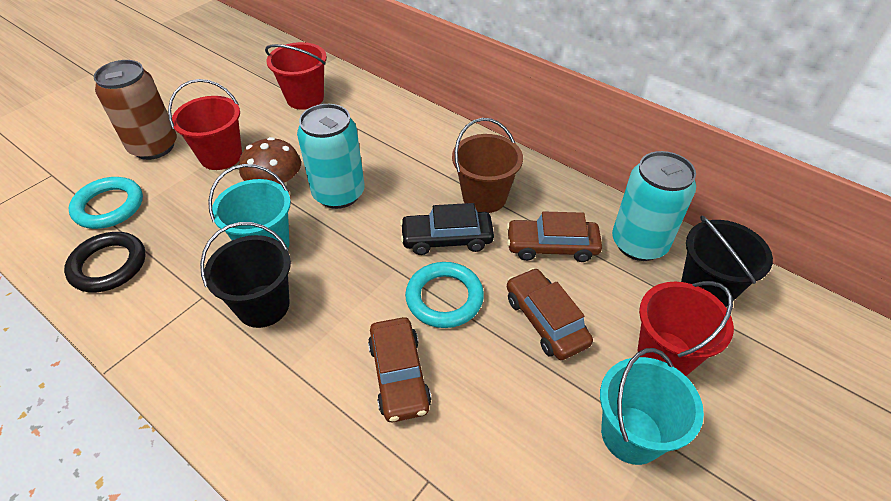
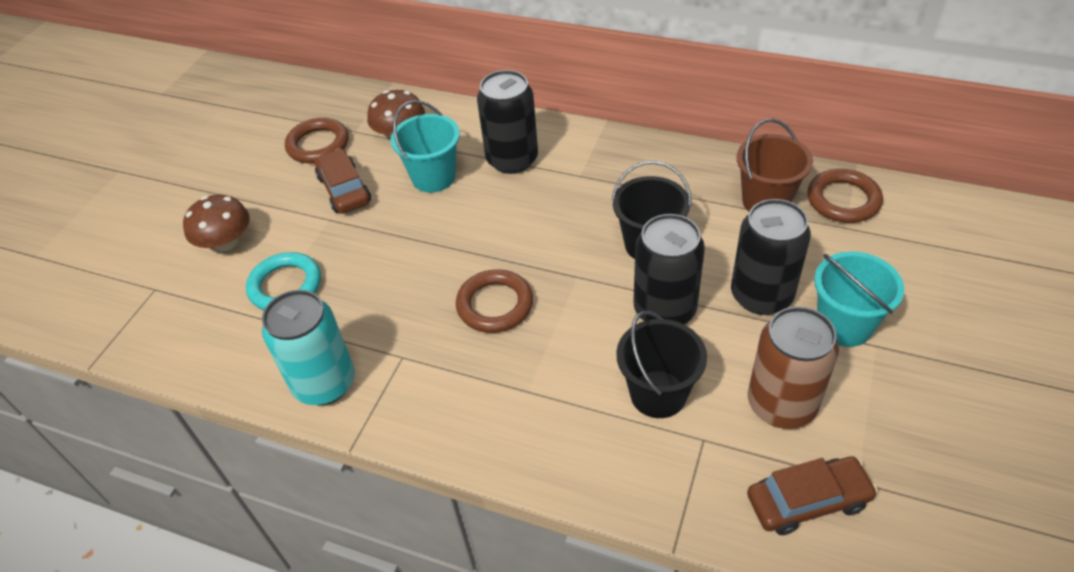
black can: none = 0 -> [477,70,538,174] [633,214,705,324] [731,199,811,315] = 3
black car: [400,203,494,255] = 1 -> none = 0
black ring: [64,232,146,293] = 1 -> none = 0
brown car: [368,317,431,422] [506,211,602,262] [507,268,593,360] = 3 -> [314,149,371,214] [747,456,878,535] = 2
brown mushroom: [239,137,301,186] = 1 -> [183,194,250,251] [367,90,425,138] = 2
brown ring: none = 0 -> [285,118,349,164] [456,269,533,333] [807,169,883,223] = 3
red bucket: [168,79,242,170] [265,42,327,110] [638,281,734,376] = 3 -> none = 0
turquoise can: [297,104,364,209] [612,151,696,261] = 2 -> [262,290,355,405] = 1
turquoise ring: [68,177,143,229] [405,262,484,328] = 2 -> [246,252,321,310] = 1

